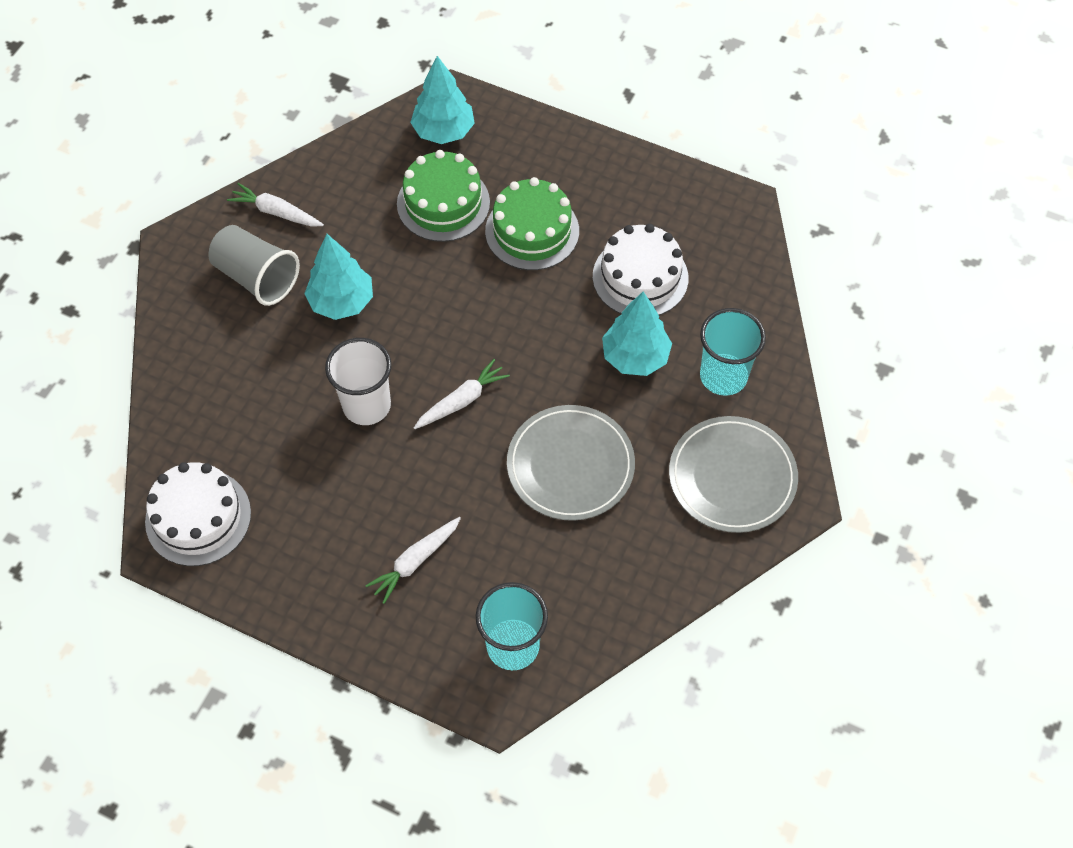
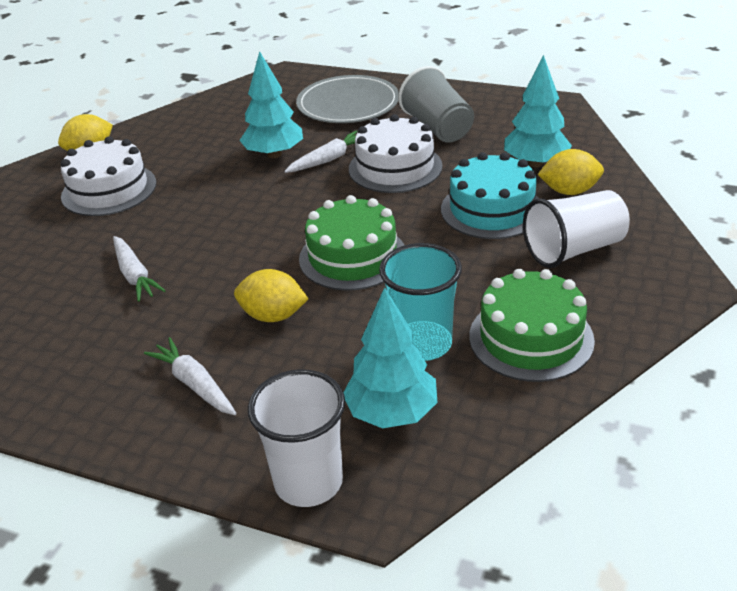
grey plate: [507,405,635,521] [669,416,798,533] = 2 -> [296,75,399,123] = 1
turquoise cake: none = 0 -> [441,152,539,239] = 1
turquoise cup: [475,582,548,670] [700,308,766,396] = 2 -> [379,243,462,361] = 1
white cup: [325,338,391,425] = 1 -> [248,369,345,507] [523,190,630,268] = 2
yellow lemon: none = 0 -> [58,114,113,151] [234,269,309,322] [537,149,604,195] = 3

